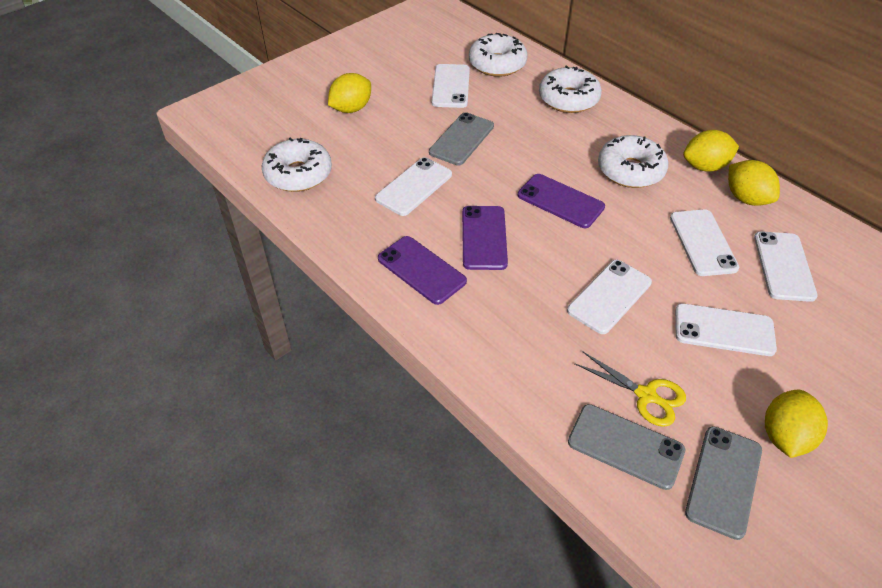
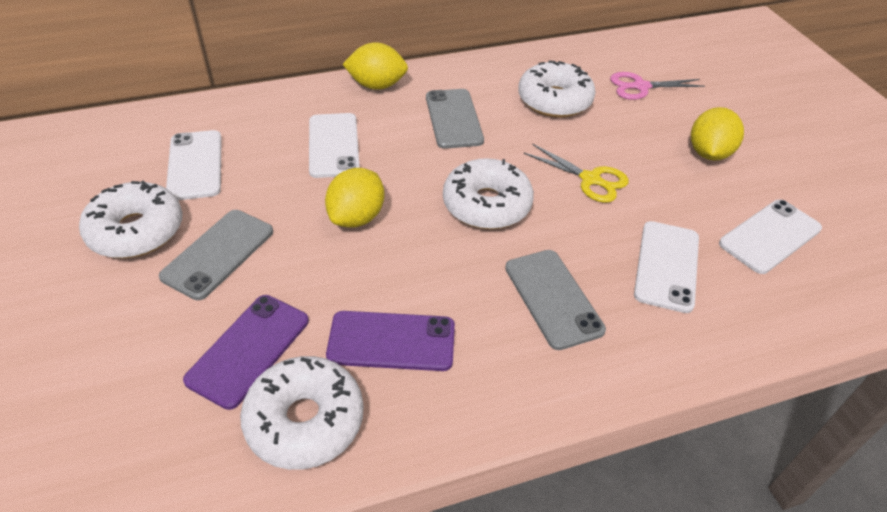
pink scissors: none = 0 -> [610,72,705,100] = 1
purple phone: [378,236,467,305] [462,206,508,270] [518,174,605,228] = 3 -> [183,295,309,410] [326,311,455,371] = 2
white phone: [375,157,452,216] [432,64,470,108] [567,260,652,334] [670,209,739,276] [675,303,777,356] [754,232,818,302] = 6 -> [166,130,222,200] [309,113,360,178] [634,221,699,313] [719,200,822,274] = 4
yellow lemon: [328,73,371,113] [683,130,739,172] [728,160,780,206] [765,390,828,458] = 4 -> [325,168,385,228] [342,42,408,90] [691,107,744,161] = 3

